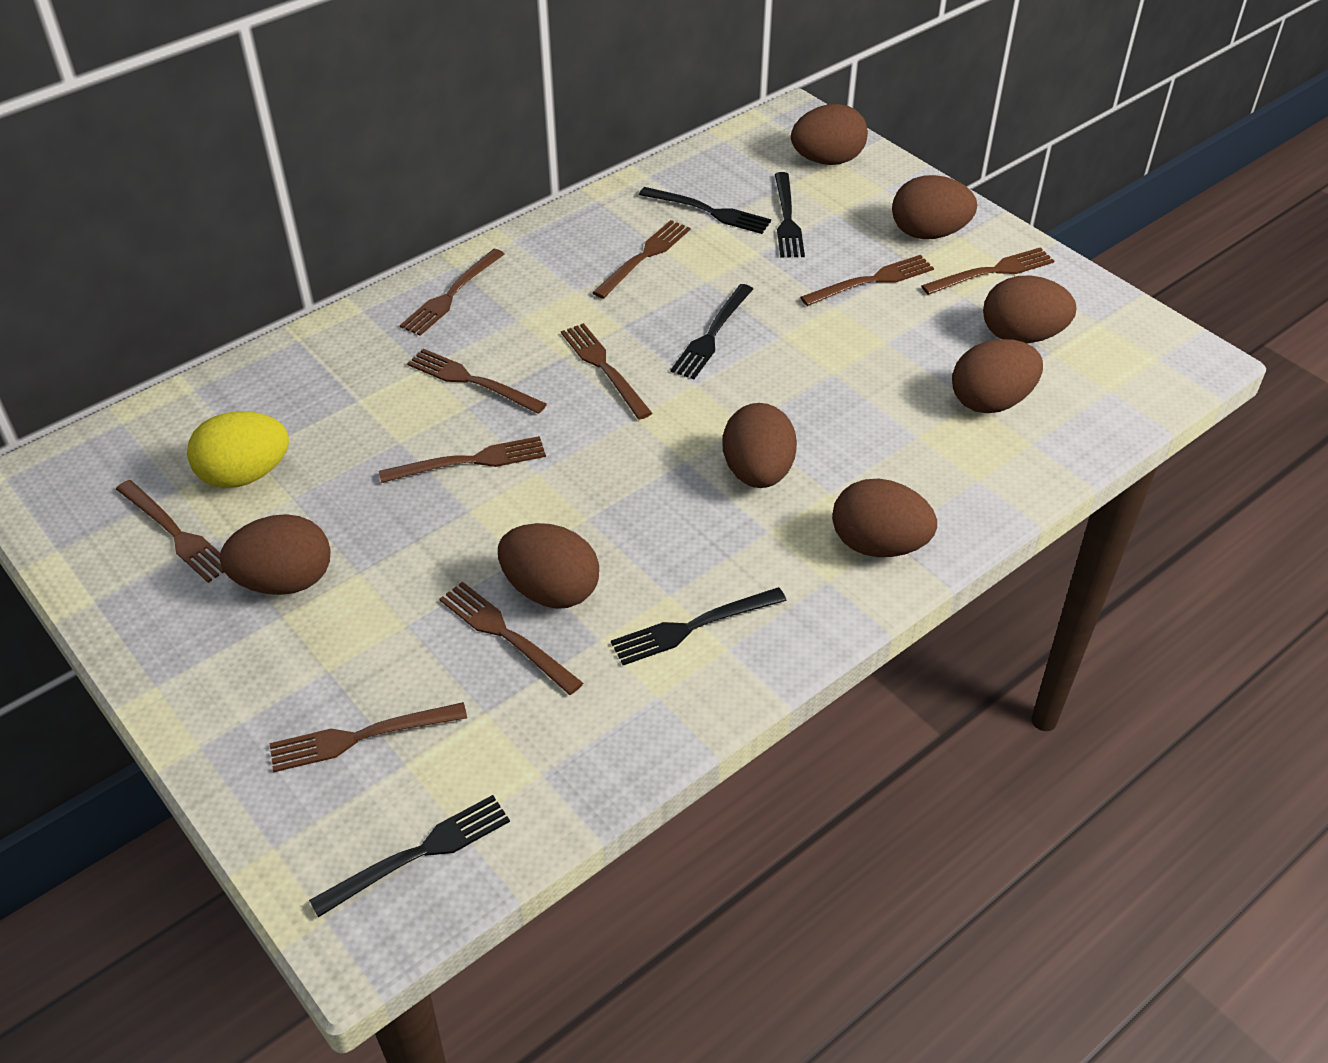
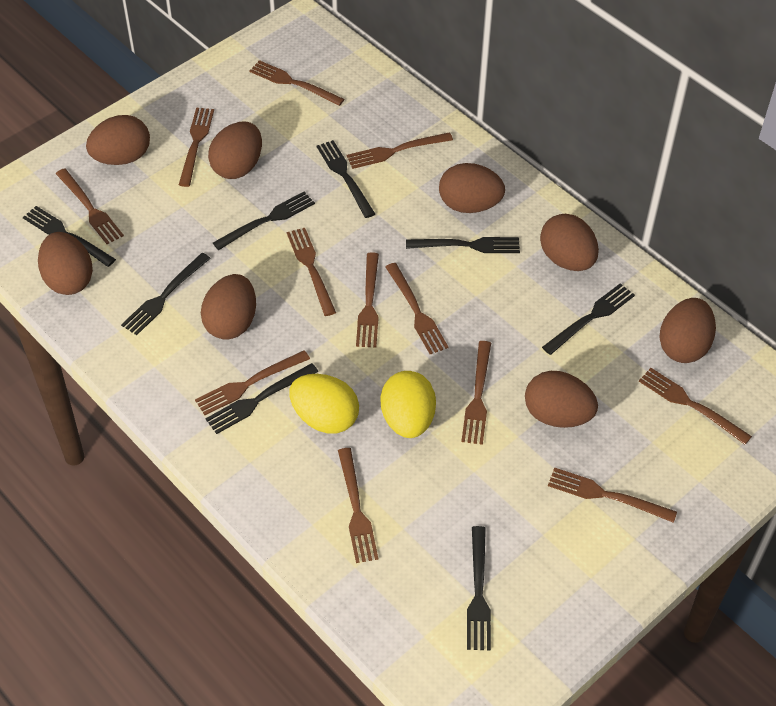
black fork: [309,795,510,917] [611,587,787,665] [639,187,771,234] [670,284,753,379] [775,172,805,258] = 5 -> [23,206,116,267] [121,253,211,335] [205,363,318,434] [213,192,315,250] [316,140,375,218] [406,237,520,253] [467,526,491,651] [542,283,635,355] = 8
brown fork: [116,480,224,583] [269,702,467,772] [379,436,546,483] [400,249,504,336] [407,349,547,414] [439,582,583,695] [561,323,652,420] [592,220,690,299] [800,255,934,306] [921,247,1054,295] = 10 -> [56,168,124,244] [179,108,214,187] [195,350,310,415] [249,60,345,106] [287,228,336,316] [338,448,378,563] [347,132,453,169] [356,252,379,347] [386,263,449,354] [461,341,491,445] [548,467,677,523] [639,368,752,445] = 12
yellow egg: [187,411,289,488] = 1 -> [289,374,359,434] [381,371,436,438] = 2

